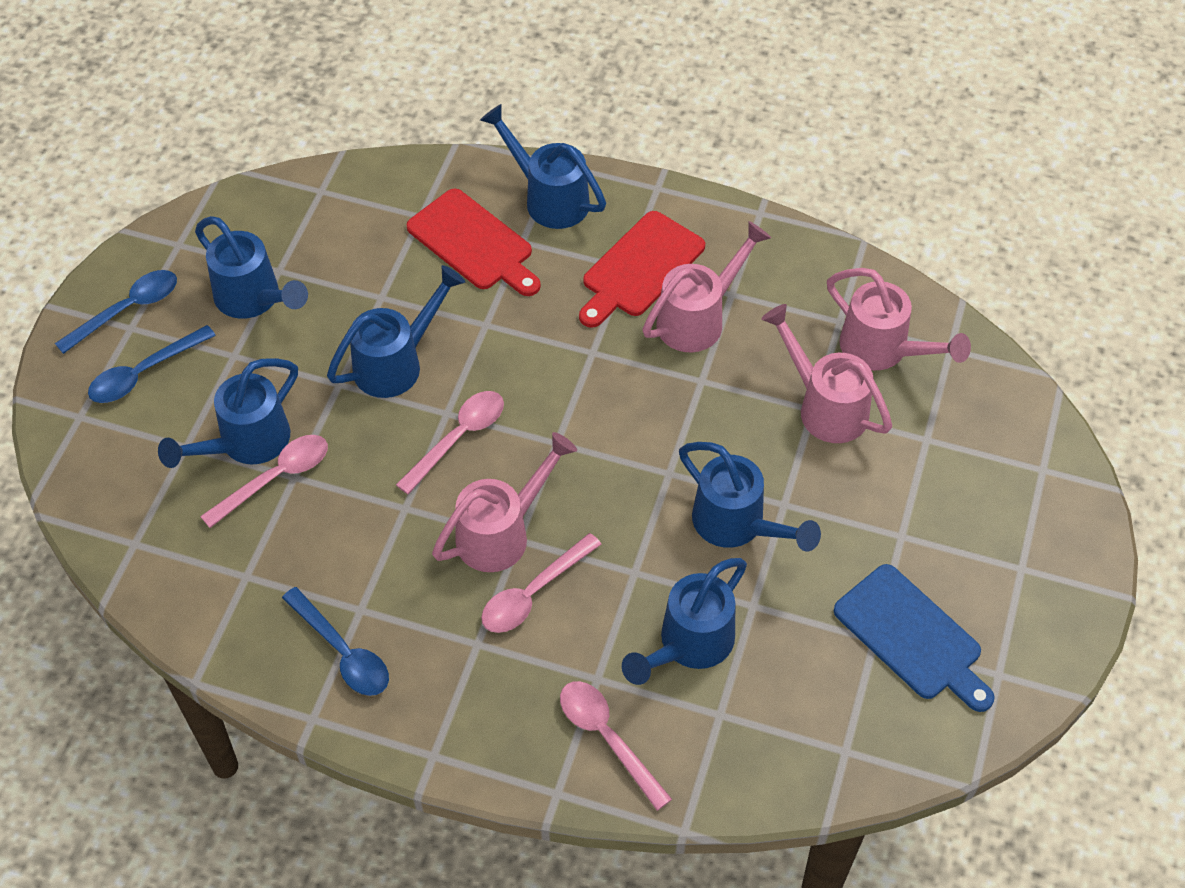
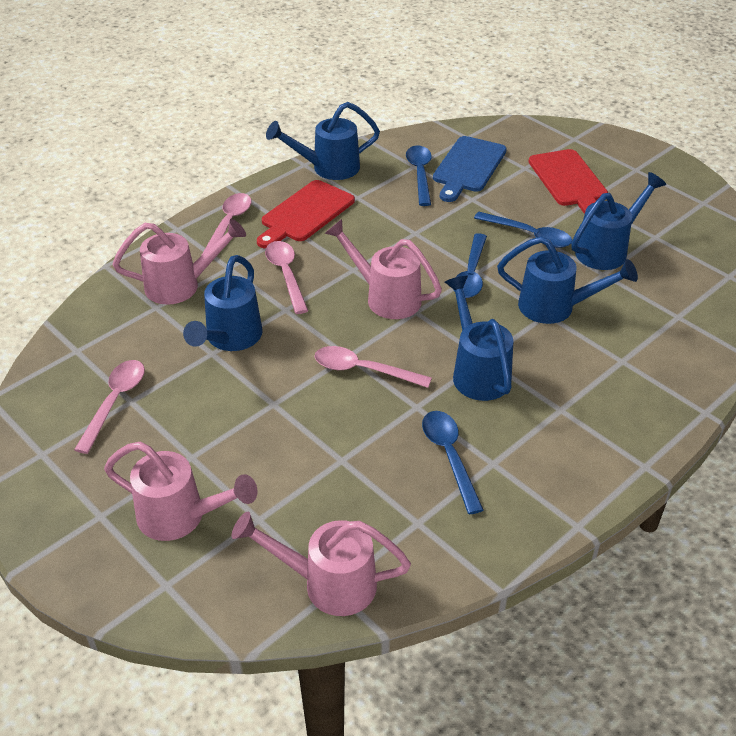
blue spoon: [55,270,177,354] [88,325,216,403] [282,587,389,696] = 3 -> [406,145,432,206] [422,411,483,514] [453,233,487,298] [474,212,572,248] = 4
blue watering can: [158,358,298,468] [195,216,308,319] [327,265,465,398] [480,104,606,229] [622,558,747,685] [679,442,821,551] = 6 -> [183,255,263,351] [266,102,380,180] [445,275,513,401] [497,236,638,324] [571,172,666,270] = 5

